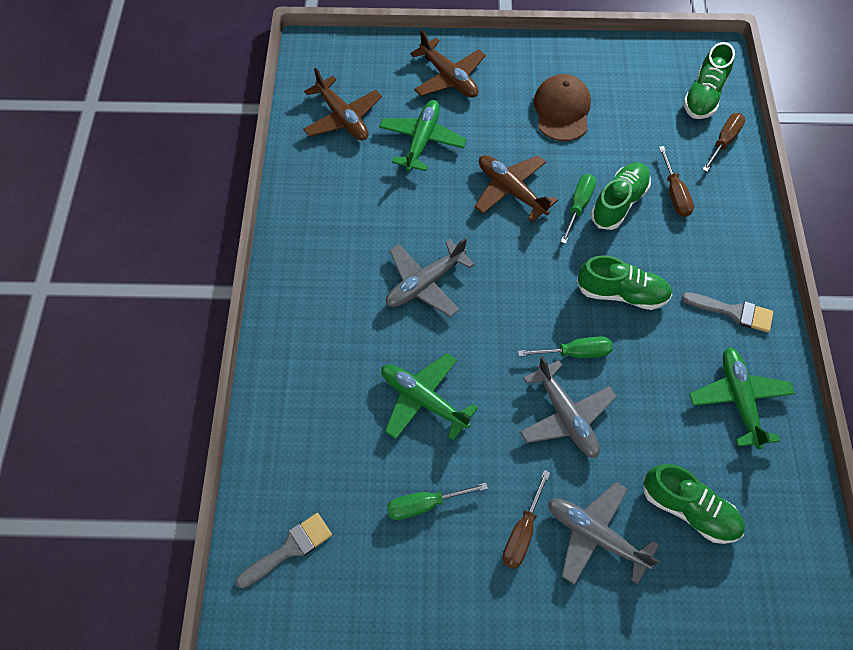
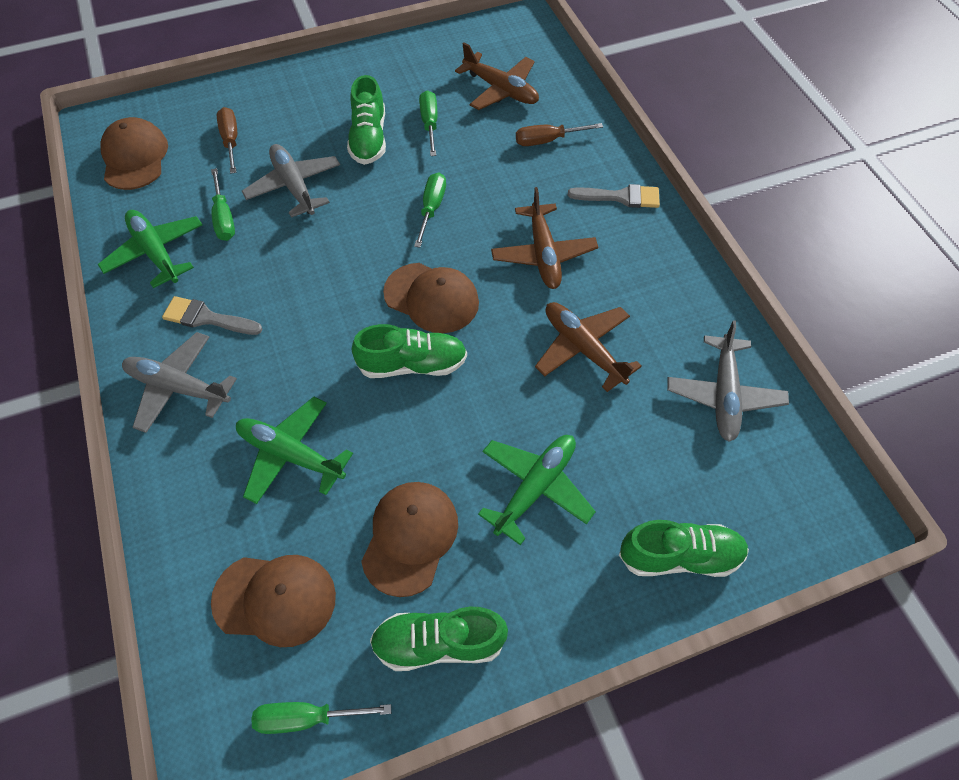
brown cap: [534,74,591,141] = 1 -> [100,117,168,190] [211,555,336,647] [361,482,458,597] [383,263,479,333] = 4
brown screwdriver: [503,470,550,569] [659,146,694,217] [702,113,745,172] = 3 -> [217,107,237,174] [516,123,603,146] = 2
green screwdriver: [387,482,488,520] [518,337,613,358] [561,174,596,244] = 3 -> [211,168,235,241] [251,702,391,734] [414,172,446,247] [419,90,438,156] = 4

